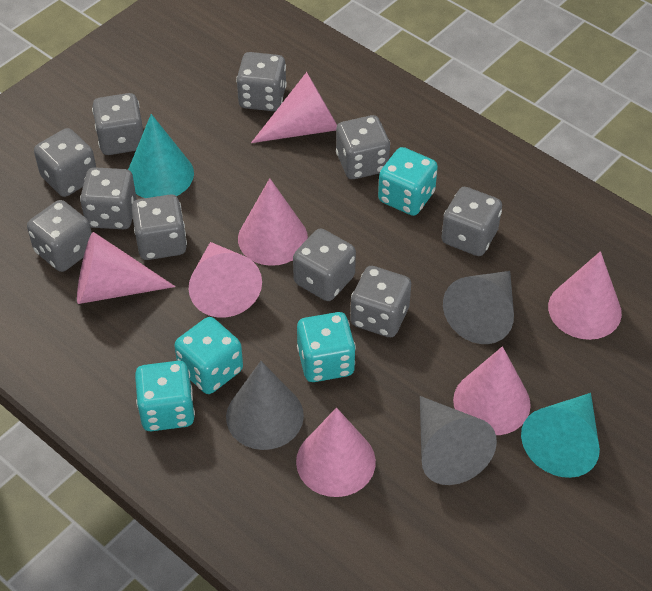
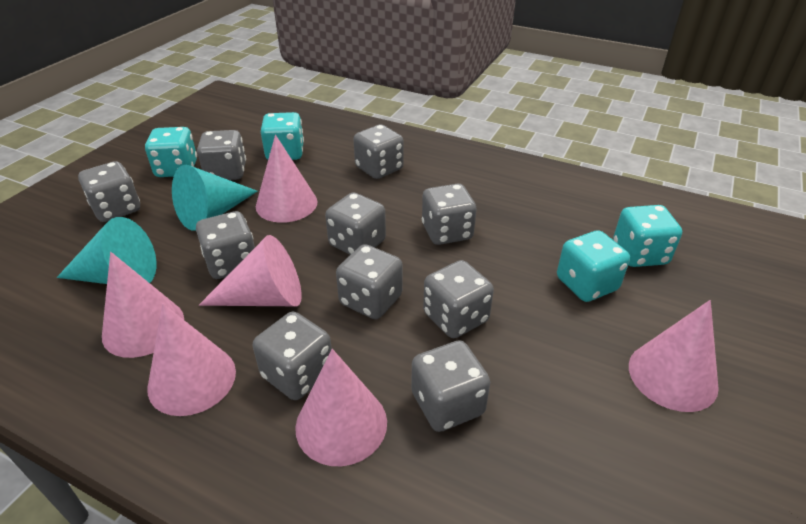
grey cone: [226,361,304,450] [420,396,497,485] [443,271,514,344] = 3 -> none = 0
pink cone: [77,232,176,304] [189,242,262,318] [238,178,308,266] [251,72,337,143] [296,408,376,497] [453,346,531,435] [548,251,622,340] = 7 -> [102,252,184,358] [147,304,236,416] [199,235,302,306] [256,135,317,223] [295,349,387,466] [629,300,719,412] = 6

